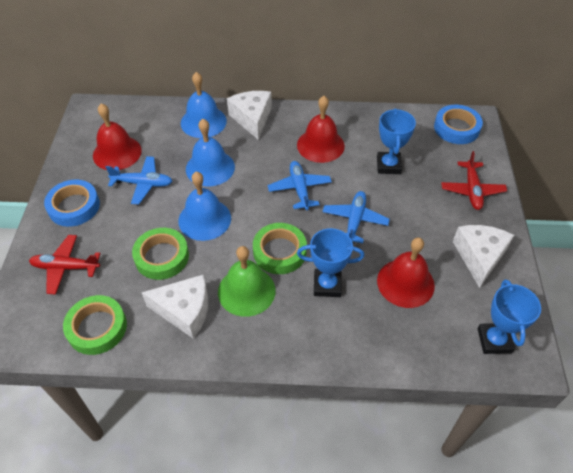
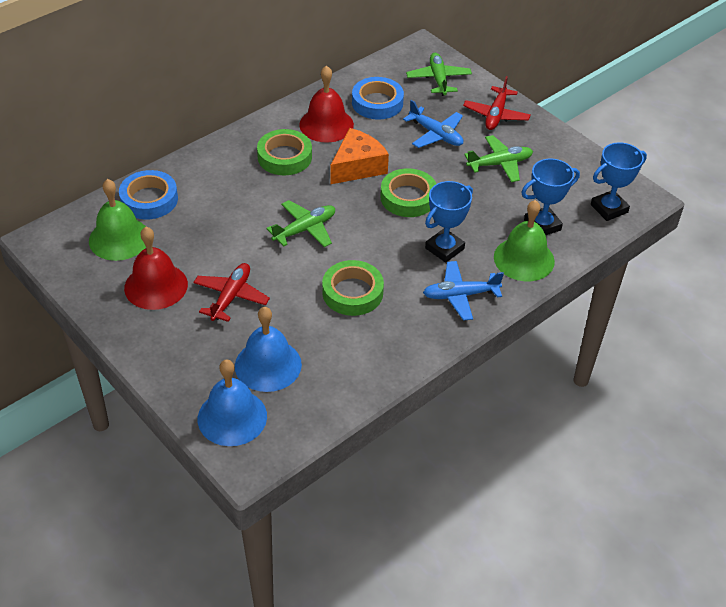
blue bell: [178,172,231,241] [181,72,227,138] [186,119,235,186] = 3 -> [198,359,267,446] [235,307,302,392] = 2
blue plane: [106,156,172,204] [268,161,332,210] [323,191,390,243] = 3 -> [403,100,463,148] [423,261,504,321] = 2
green bell: [218,246,275,317] = 1 -> [89,179,146,261] [494,200,555,281] = 2
green plane: none = 0 -> [267,200,335,247] [406,53,472,96] [464,135,533,182] = 3
orange cheese: none = 0 -> [330,128,389,184] = 1
red bell: [93,103,142,170] [297,96,345,163] [377,238,435,308] = 3 -> [124,227,188,310] [299,65,354,142] = 2
white cheese: [141,275,208,339] [227,91,272,140] [453,225,514,288] = 3 -> none = 0

